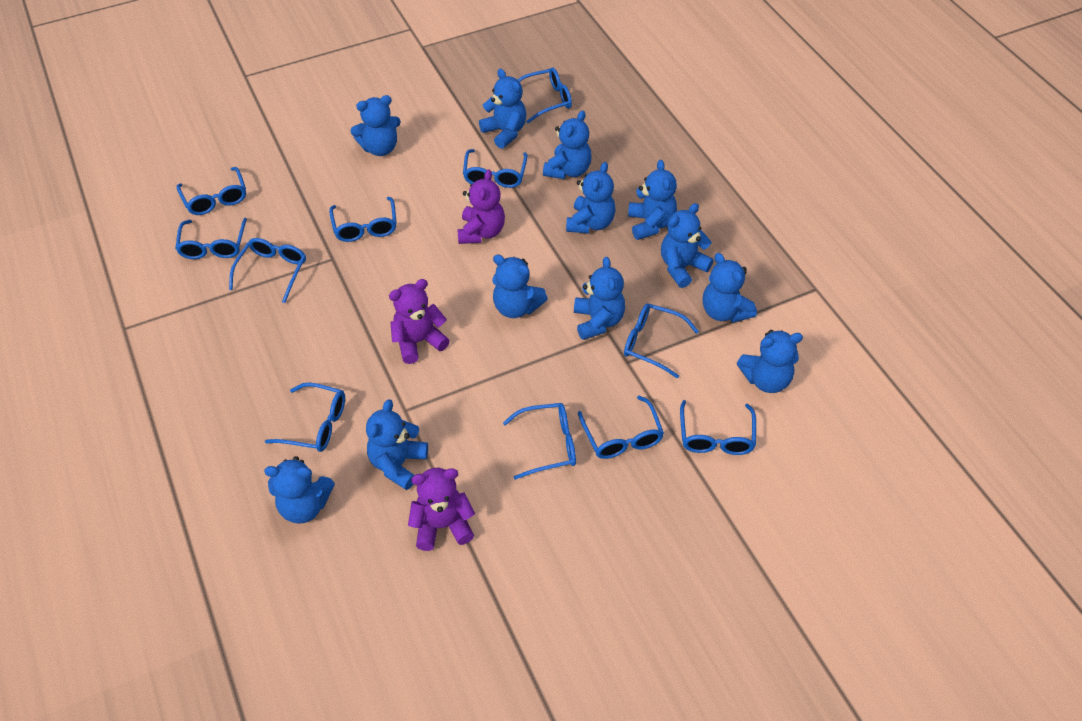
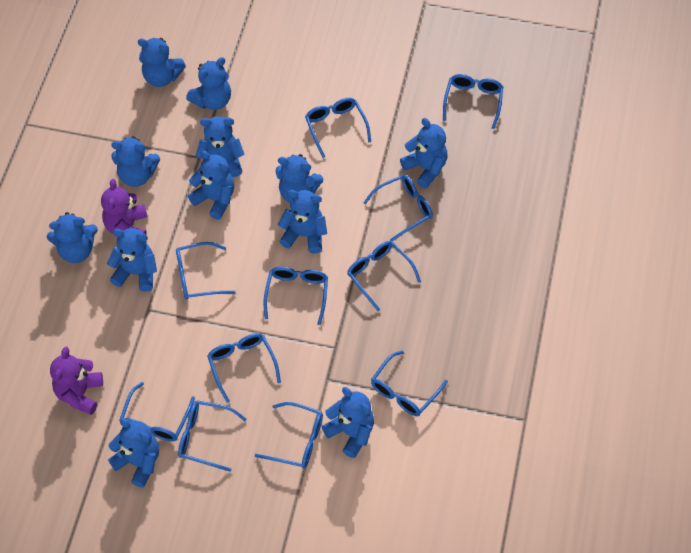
purple teddy bear: [389,279,450,364] [408,468,475,551] [457,170,505,244] = 3 -> [50,347,103,415] [101,179,148,235] = 2

